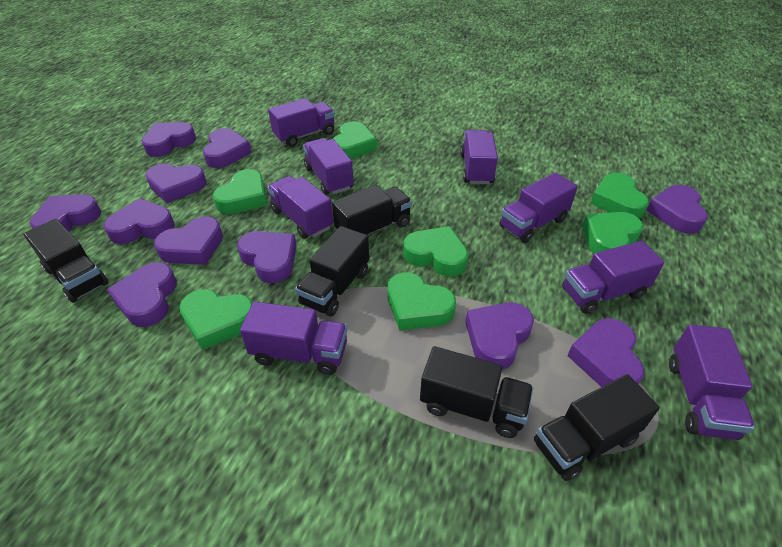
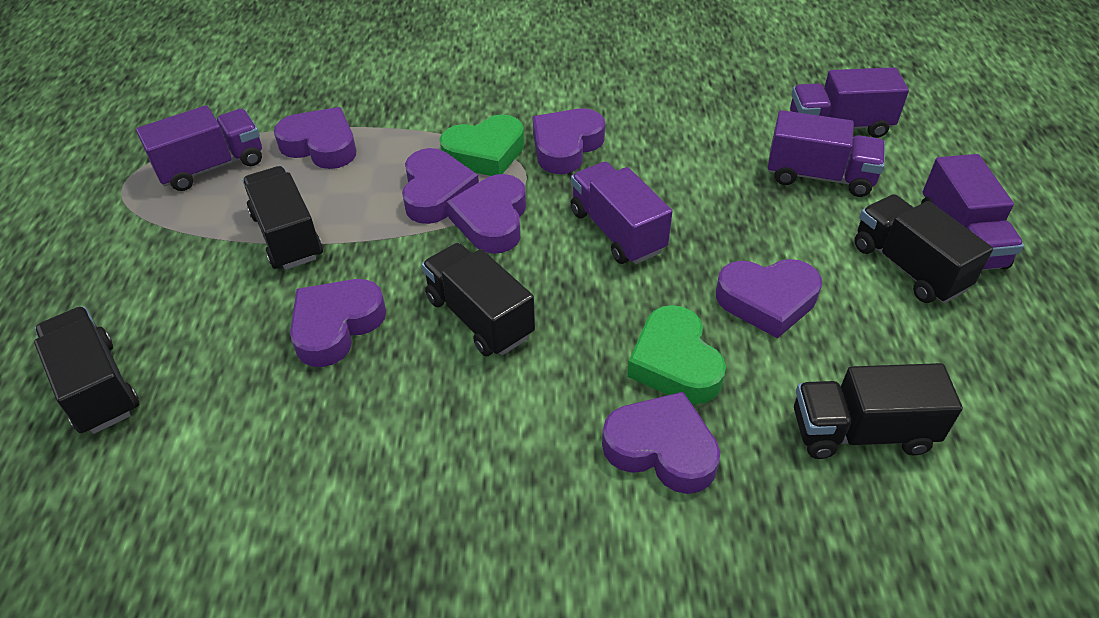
green heart: [179,289,253,350] [213,169,267,214] [333,121,377,159] [388,272,456,331] [403,226,468,277] [582,212,643,254] [590,173,649,219] = 7 -> [440,114,524,176] [627,305,726,404] = 2
purple heart: [30,194,102,231] [104,198,175,244] [107,262,177,327] [142,122,196,157] [145,164,207,203] [154,216,223,265] [203,128,252,168] [237,231,297,283] [465,302,534,370] [567,318,644,387] [646,185,708,234] = 11 -> [274,107,356,169] [290,279,386,367] [402,148,479,224] [447,174,526,254] [533,108,605,174] [602,392,720,494] [716,259,822,339] = 7
purple truck: [240,302,348,375] [267,176,333,239] [268,98,335,147] [303,138,354,195] [460,130,498,184] [500,172,578,243] [562,241,664,314] [669,325,755,440] = 8 -> [136,106,262,191] [571,162,672,264] [768,110,885,197] [790,67,909,138] [921,154,1024,270] = 5

